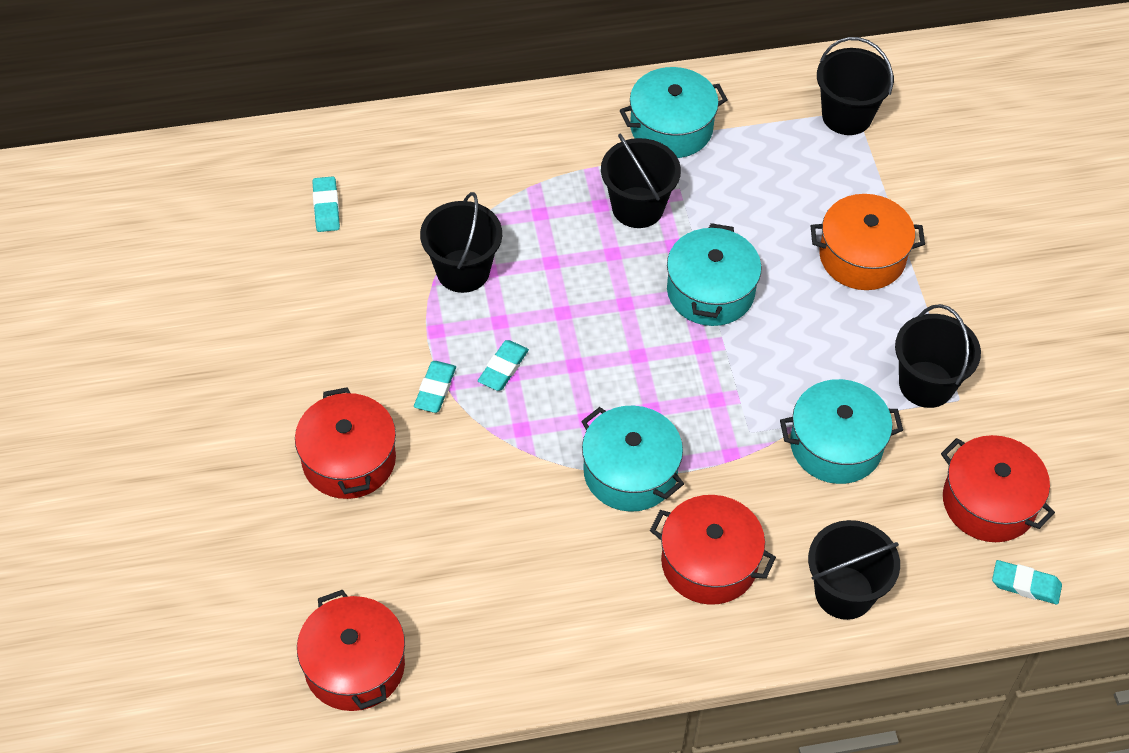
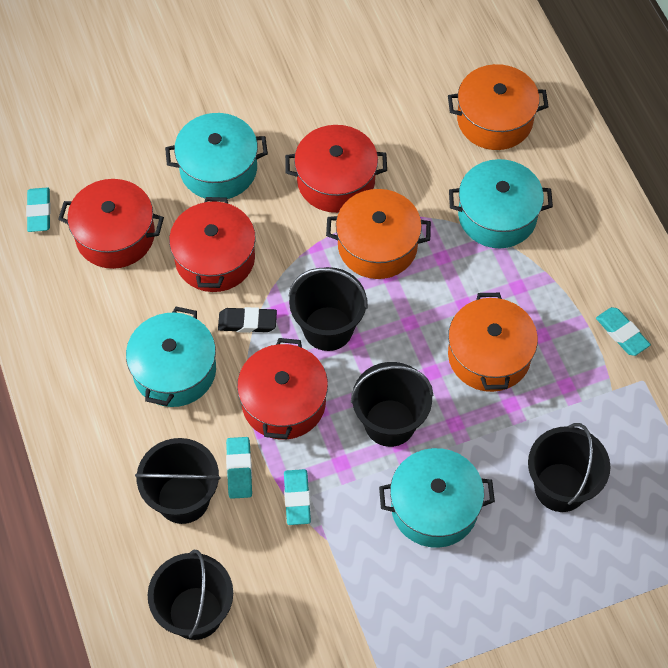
black eraser: none = 0 -> [218,307,277,333] = 1
orange pot: [811,194,925,290] = 1 -> [326,189,431,279] [448,64,549,150] [448,293,538,392] = 3

